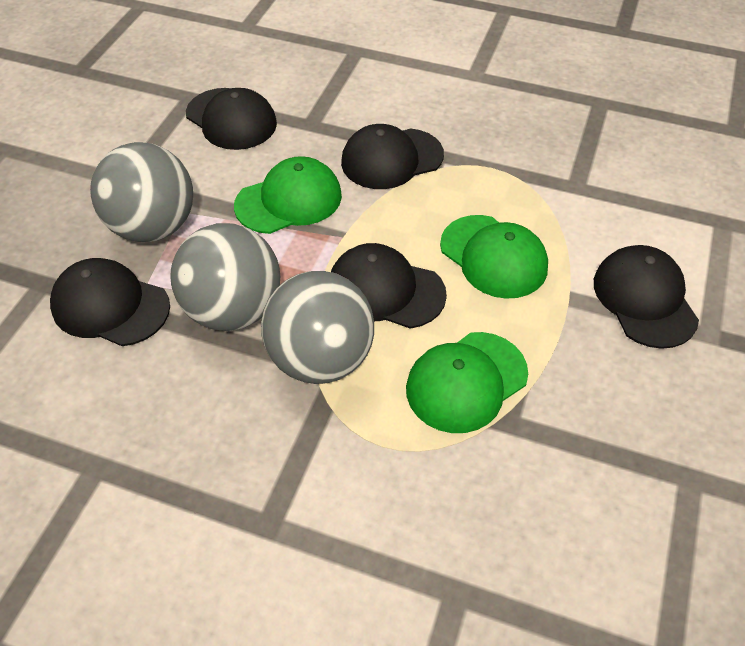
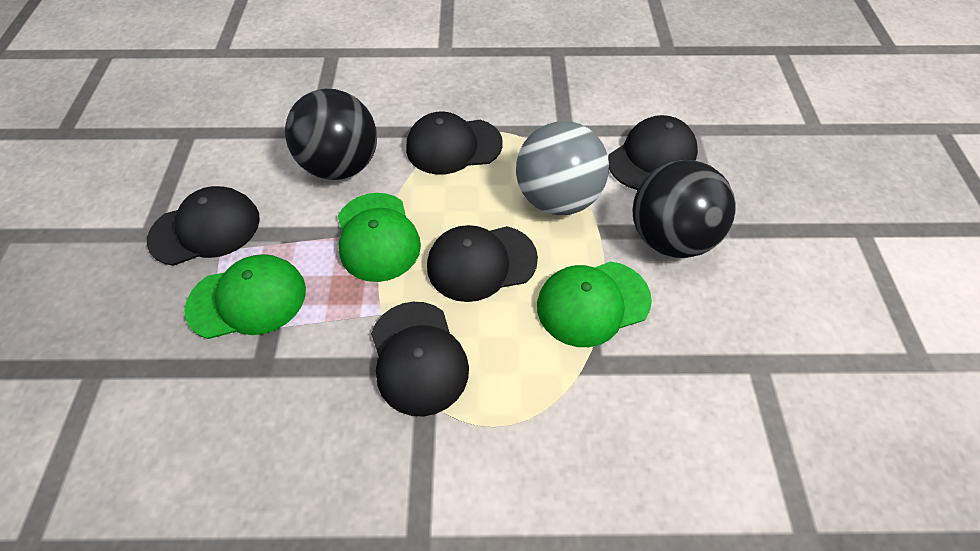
black ball: none = 0 -> [285,89,377,180] [632,160,736,258] = 2
grey ball: [90,142,193,242] [170,223,280,331] [261,271,374,384] = 3 -> [516,121,609,215] = 1

